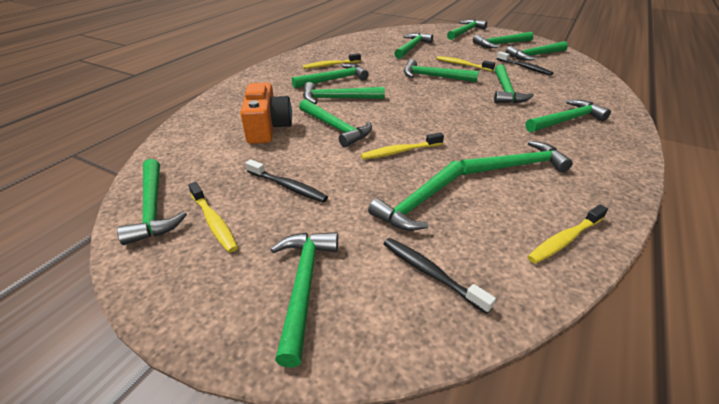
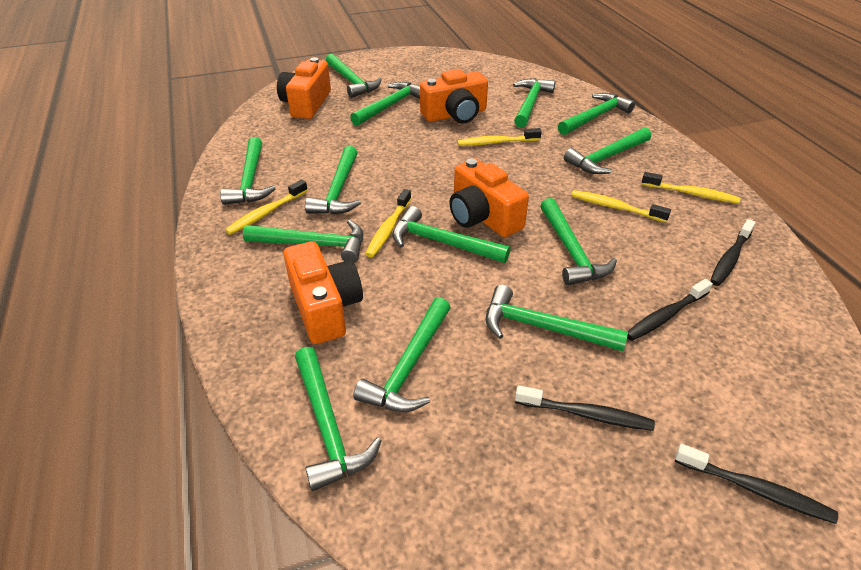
black toothbrush: [246,159,328,202] [383,238,496,314] [497,51,553,75] = 3 -> [515,385,655,431] [627,279,713,341] [675,444,838,524] [710,219,756,286] = 4
green hammer: [117,159,187,245] [271,232,338,368] [292,64,369,88] [299,99,372,147] [303,82,385,104] [368,161,464,231] [394,33,433,59] [404,59,479,82] [447,20,487,40] [460,141,573,175] [473,32,533,48] [494,64,534,103] [506,41,568,61] [526,100,611,132] = 14 -> [220,137,276,205] [243,220,363,263] [295,347,381,491] [305,146,361,215] [326,54,382,98] [350,82,420,126] [353,297,451,412] [392,206,511,263] [486,284,628,351] [513,78,555,127] [540,198,617,286] [558,93,635,135] [564,127,651,174] = 13
orange camera: [240,82,292,144] = 1 -> [277,57,331,119] [283,241,363,344] [420,69,488,123] [449,158,529,237] = 4

